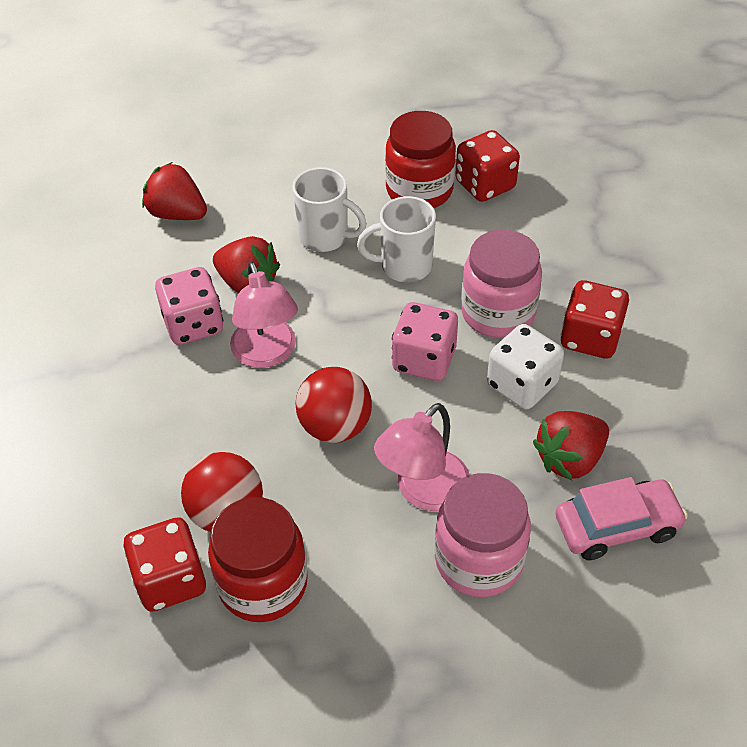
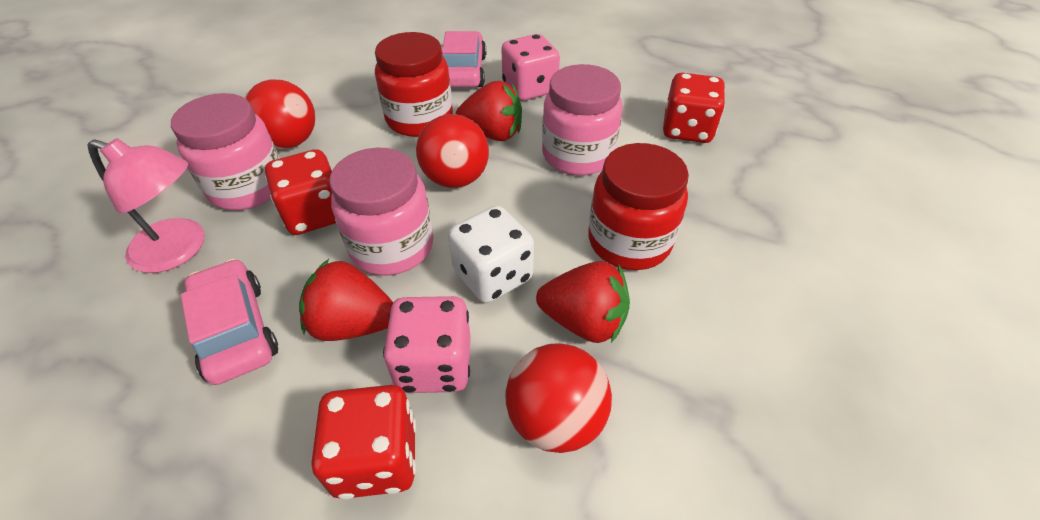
pink car: [555,477,688,560] = 1 -> [181,259,278,385] [442,31,486,87] = 2
pink jar: [435,473,531,597] [461,230,542,338] = 2 -> [171,93,280,210] [330,148,434,275] [542,64,623,176] = 3
pink lamp: [230,261,298,368] [374,403,470,511] = 2 -> [88,138,204,273] = 1
red ball: [181,452,263,532] [296,367,372,443] = 2 -> [245,79,315,149] [416,114,489,188] [506,343,612,453] = 3
white mug: [292,167,367,252] [357,196,436,282] = 2 -> none = 0

